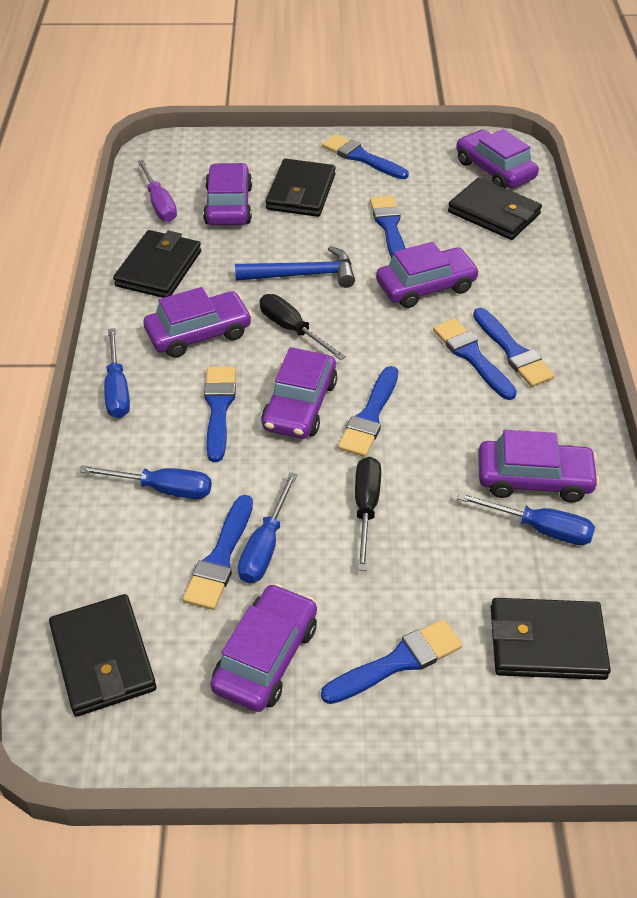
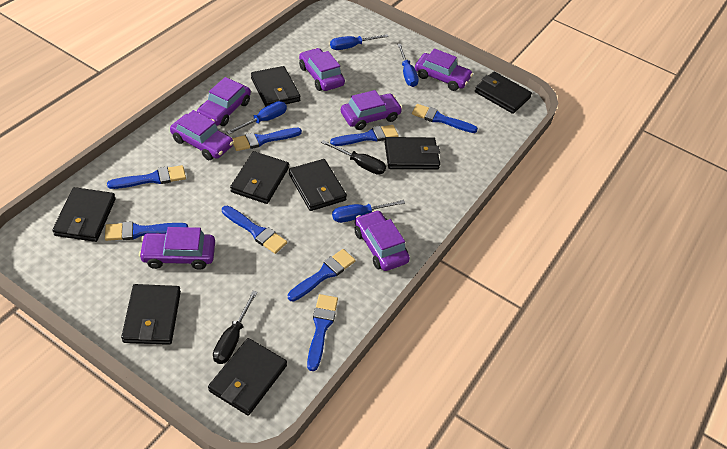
black wallet: [49,594,156,717] [113,230,201,298] [266,159,336,217] [448,178,542,240] [491,598,611,680] = 5 -> [52,187,116,242] [121,284,181,345] [208,338,287,416] [230,151,289,204] [251,66,301,107] [289,159,347,211] [385,137,440,169] [475,72,532,114] = 8
blue hammer: [235,246,355,288] = 1 -> none = 0
purple screwdriver: [138,160,177,222] = 1 -> none = 0

